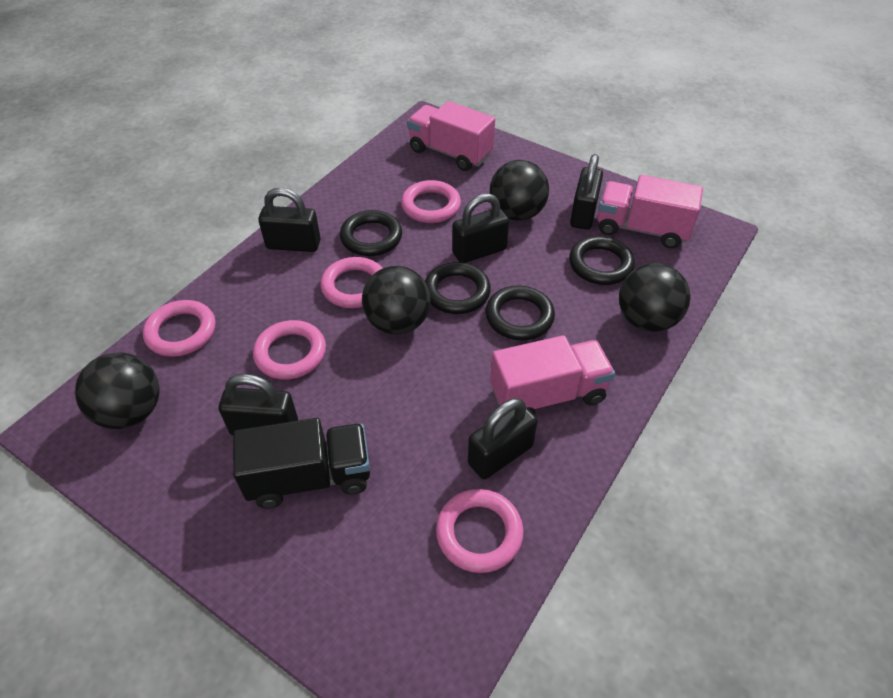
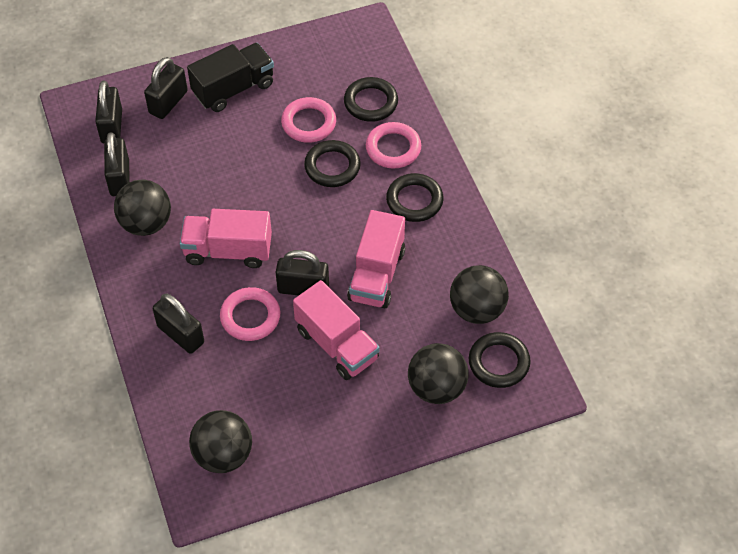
pink ring: [143,300,216,357] [253,320,326,379] [320,257,383,308] [401,180,461,223] [436,489,524,573] = 5 -> [220,287,280,341] [281,97,336,143] [366,122,421,169] = 3

